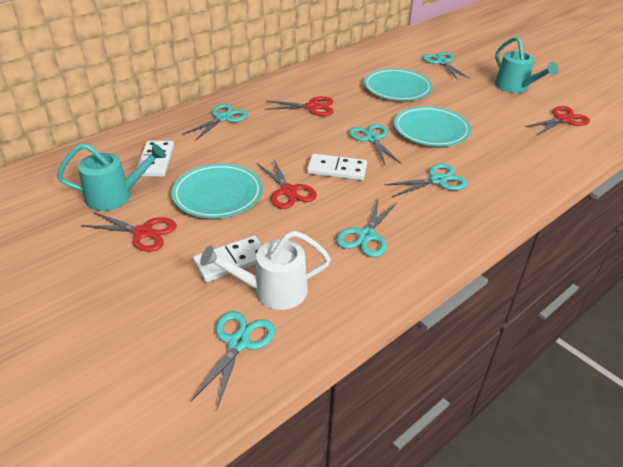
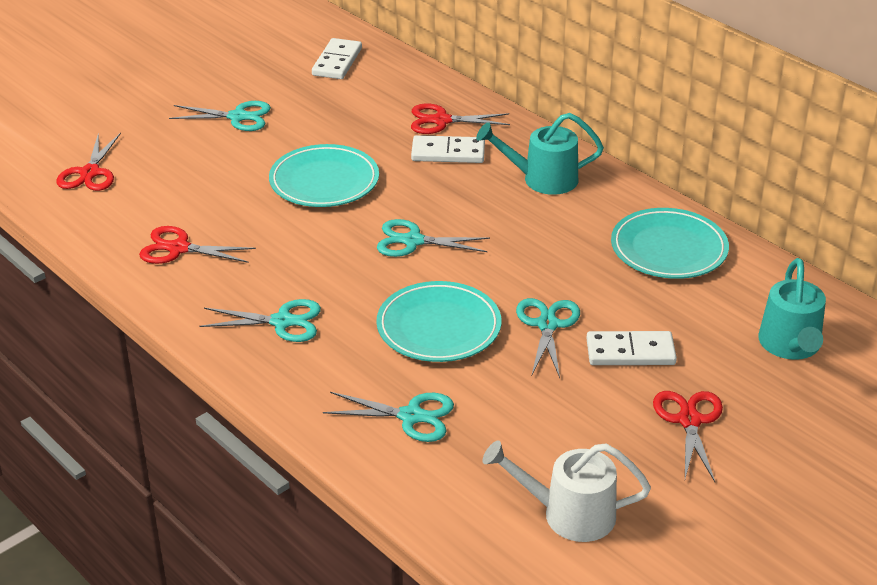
turquoise scissors: [182,104,248,141] [191,311,275,409] [336,198,397,257] [348,124,402,165] [384,164,468,197] [422,52,470,79] = 6 -> [169,101,271,131] [199,299,321,342] [323,392,454,442] [377,219,490,257] [516,298,580,378] = 5

